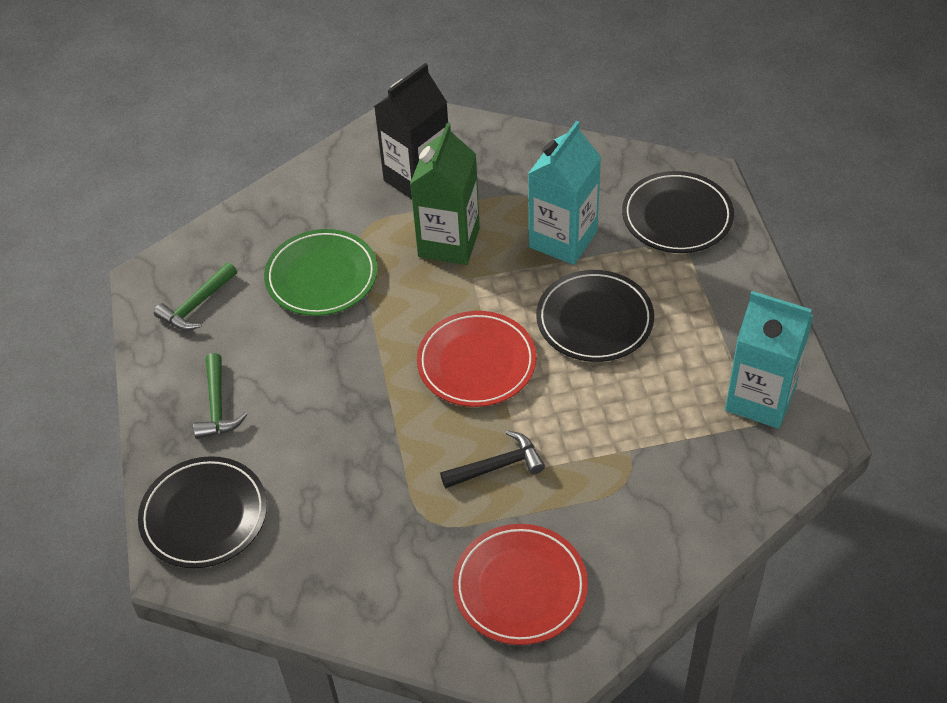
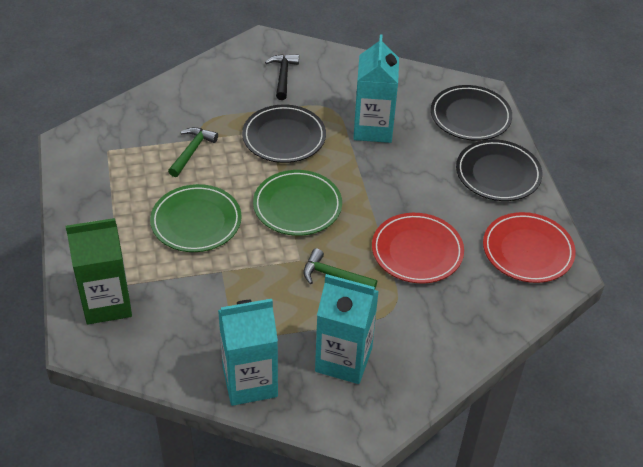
black carton: [374,63,448,199] = 1 -> none = 0
green plate: [264,229,378,316] = 1 -> [150,184,242,252] [253,170,342,236] = 2
turquoise carton: [528,121,601,265] [725,291,814,429] = 2 -> [218,299,278,406] [315,274,379,384] [353,34,399,143] = 3

